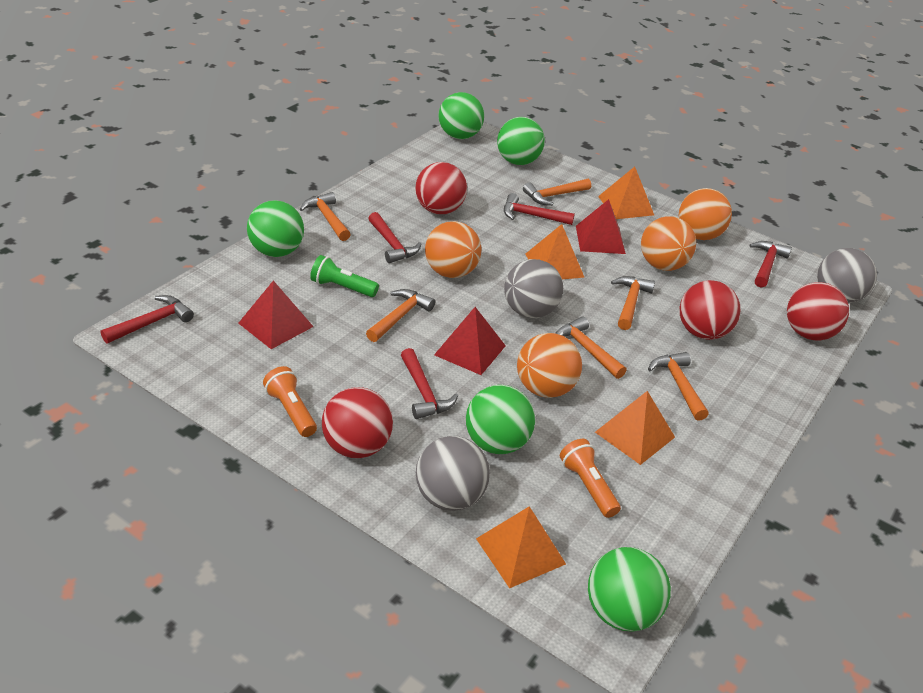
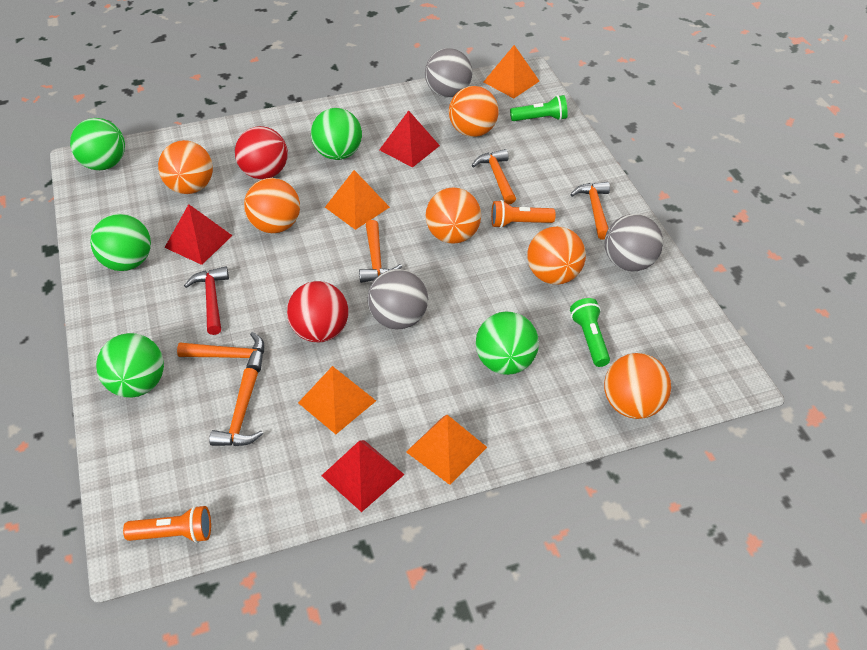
green flashlight: [310,255,379,297] = 1 -> [510,95,568,121] [570,298,610,367] = 2
orange ball: [425,221,481,278] [517,333,582,398] [641,216,696,271] [679,188,732,240] = 4 -> [158,140,213,194] [244,178,300,233] [425,187,481,244] [449,86,498,137] [527,226,586,285] [604,353,671,419] = 6
orange hammer: [300,192,351,241] [366,289,435,342] [523,179,591,206] [555,316,627,379] [611,276,655,330] [648,352,709,421] = 6 -> [177,332,264,373] [209,368,263,446] [359,220,402,283] [472,149,516,204] [570,182,610,240] = 5
red ball: [322,387,393,458] [415,162,467,214] [680,280,740,340] [787,282,849,340] = 4 -> [235,126,288,179] [287,281,349,342] = 2
red hammer: [101,295,194,344] [368,212,421,263] [401,348,458,419] [504,193,575,225] [749,241,792,288] = 5 -> [184,266,229,335] = 1

